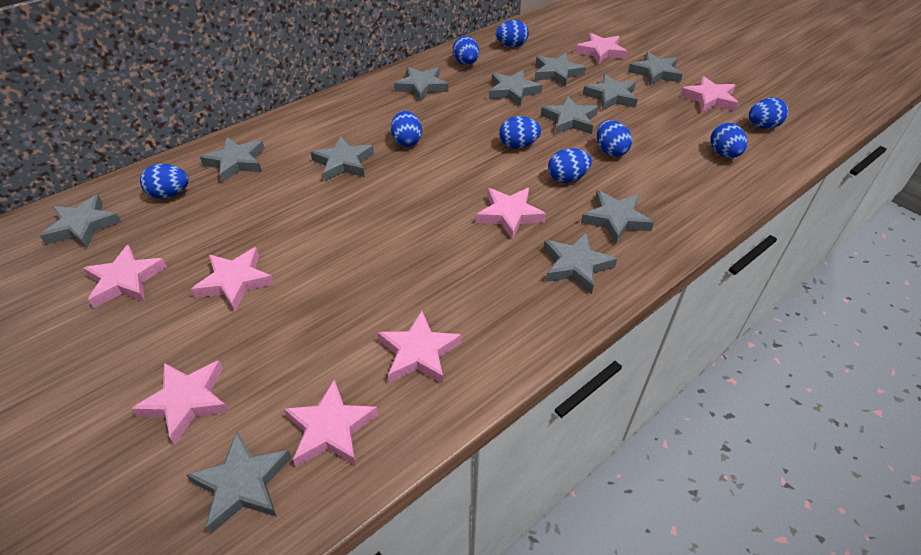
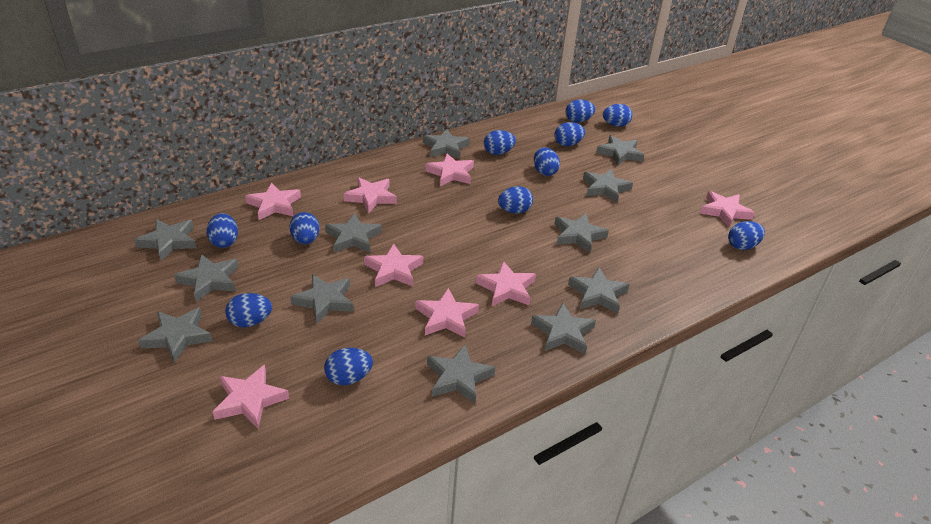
blue egg: [140,164,189,198] [391,111,422,147] [453,36,479,65] [496,20,529,47] [499,116,541,149] [548,148,592,183] [596,120,632,157] [710,123,747,158] [749,98,788,129] = 9 -> [207,213,238,248] [225,293,272,327] [289,212,320,244] [324,348,373,385] [484,130,516,155] [498,186,533,214] [534,147,560,176] [554,122,585,146] [566,99,595,122] [603,104,632,127] [728,221,765,250] = 11

